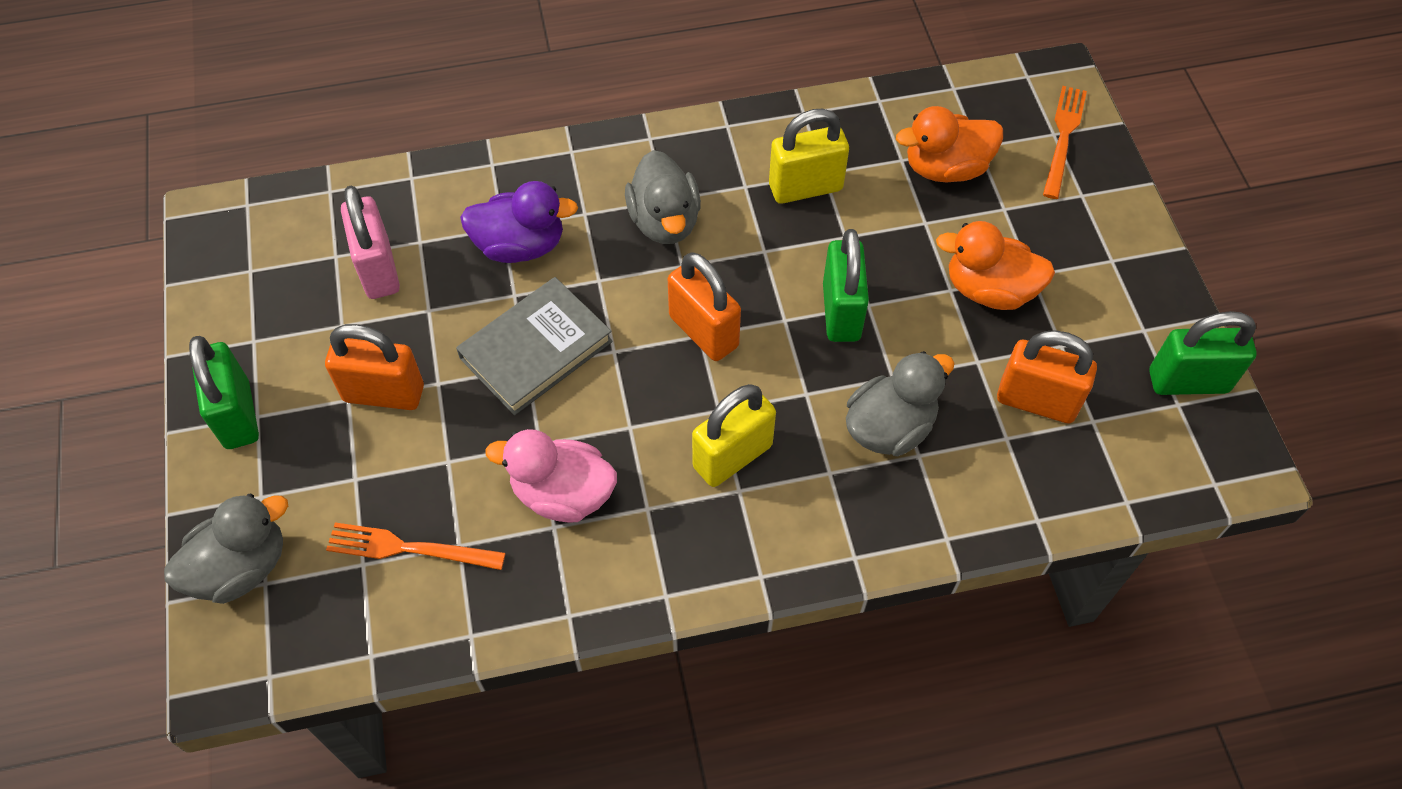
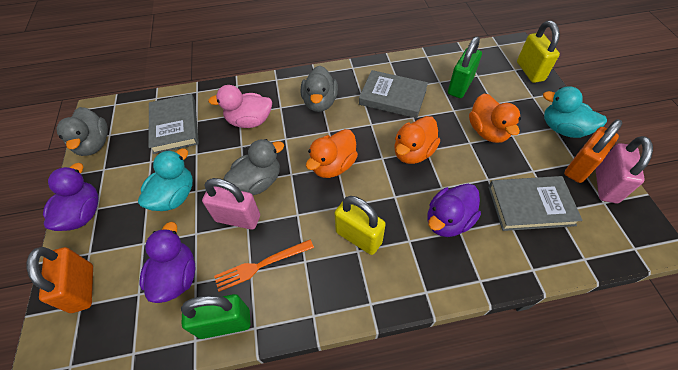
green padlock: [189,336,259,449] [823,229,869,342] [1149,311,1256,395] = 3 -> [181,294,250,339] [448,36,482,98] = 2
grey book: [456,277,613,415] = 1 -> [148,94,199,154] [359,70,428,118] [488,176,583,231] = 3
orange duck: [896,106,1003,183] [936,221,1055,310] = 2 -> [306,129,358,178] [394,116,440,164] [469,93,521,143] = 3
orange fork: [326,522,505,570] [1043,86,1087,199] = 2 -> [214,240,314,292] = 1
orange padlock: [325,324,424,410] [668,252,741,361] [997,330,1097,424] = 3 -> [27,247,93,313] [564,119,622,183] = 2
pink padlock: [341,186,400,299] = 1 -> [202,178,260,230] [596,136,653,203] = 2
purple duck: [460,181,578,263] = 1 -> [43,163,99,231] [139,222,195,303] [427,184,481,237] = 3
turquoise duck: none = 0 -> [138,149,193,211] [543,86,607,138] = 2

